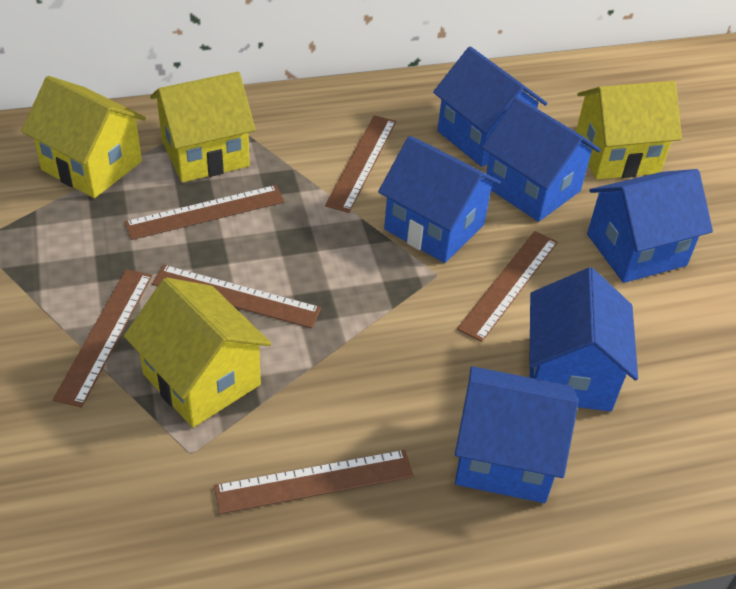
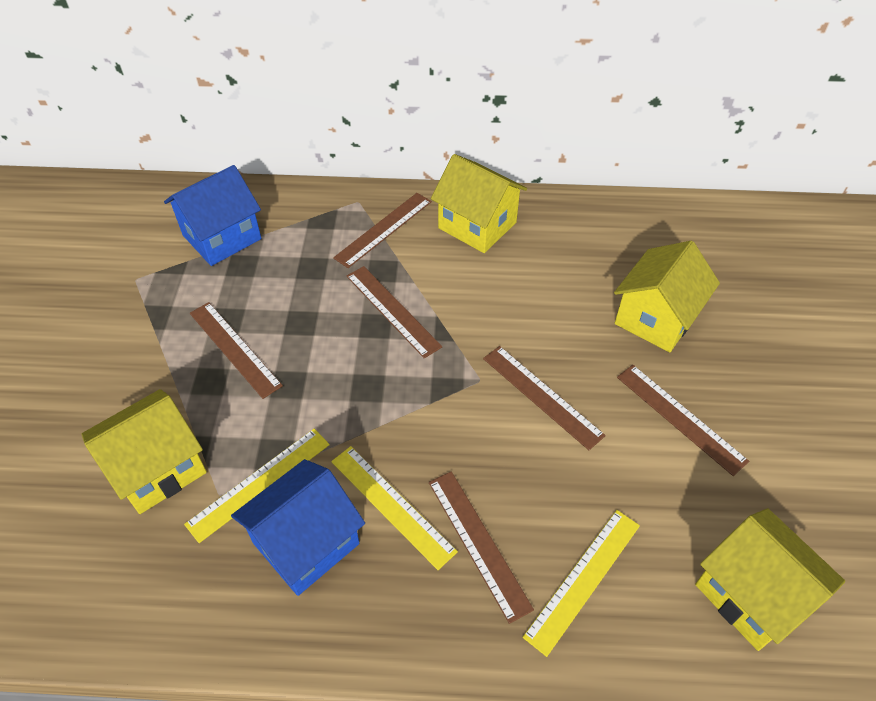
blue house: [378,136,501,263] [433,47,547,167] [455,366,579,503] [482,97,601,222] [529,267,638,411] [587,169,713,283] = 6 -> [164,165,261,266] [231,459,365,596] = 2
yellow ruler: none = 0 -> [184,429,330,543] [331,446,458,570] [523,510,640,657] = 3

